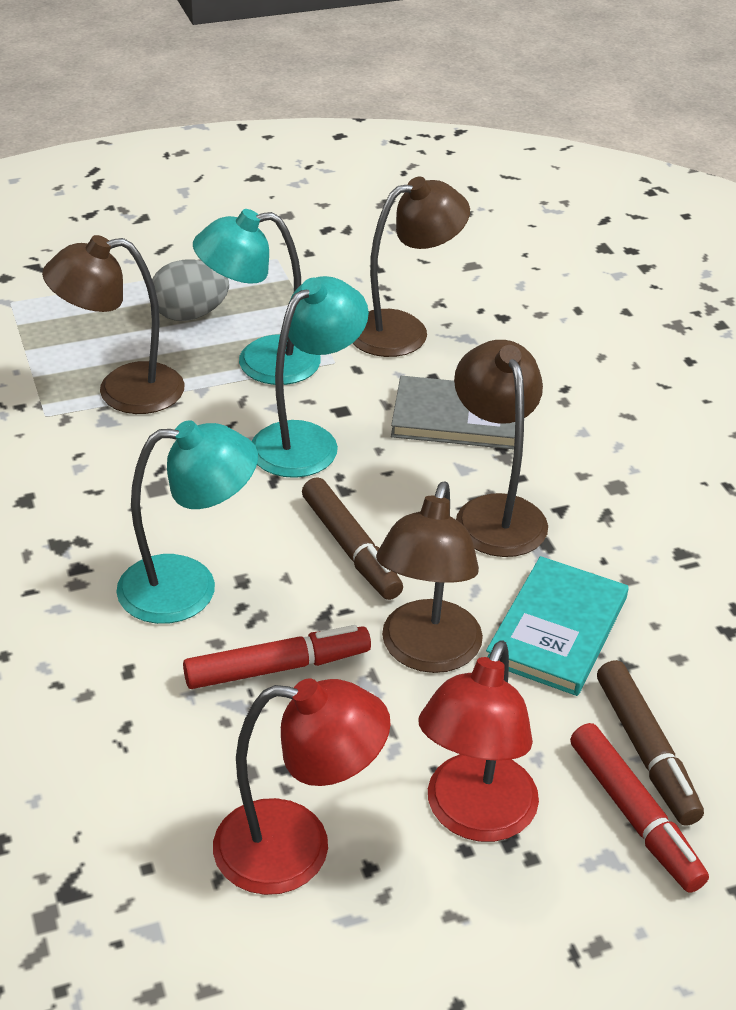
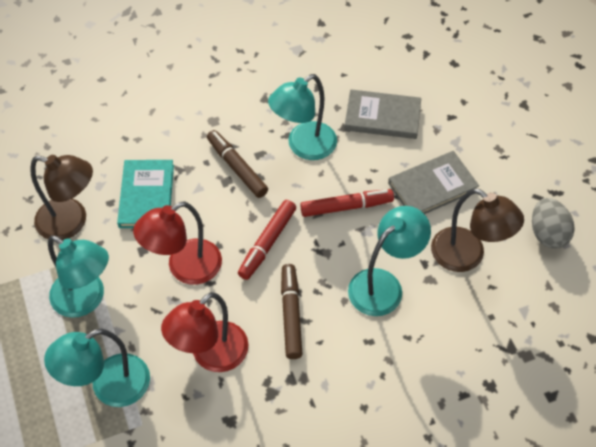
brown lamp: [42,235,184,414] [352,176,470,357] [376,482,483,673] [454,340,548,557] = 4 -> [30,155,93,240] [431,188,524,272] = 2
grey book: [391,376,515,449] = 1 -> [344,89,421,139] [388,151,479,214] = 2
turquoise lamp: [116,420,258,624] [193,209,321,385] [252,276,369,478] = 3 -> [44,329,150,407] [48,235,109,318] [268,74,337,160] [348,206,431,316] = 4

